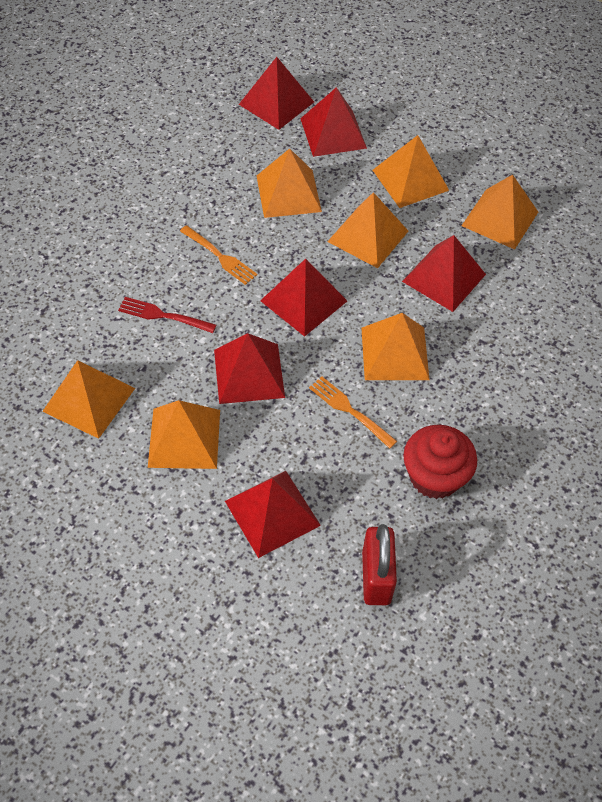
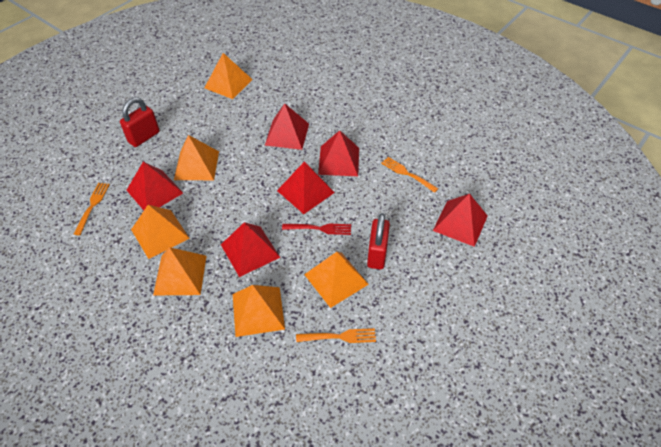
orange fork: [180,225,257,285] [309,376,397,449] = 2 -> [74,183,110,235] [296,328,376,343] [381,157,438,193] = 3
orange pyramid: [42,360,135,439] [148,400,220,469] [257,148,322,218] [327,192,408,268] [361,313,430,380] [373,135,449,208] [461,175,538,250] = 7 -> [131,205,190,259] [153,247,206,295] [174,135,219,180] [204,53,253,99] [233,285,285,337] [304,252,369,308] = 6
red cupcake: [403,425,477,499] = 1 -> none = 0
red padlock: [362,524,397,605] = 1 -> [120,97,160,147] [367,213,390,269] = 2

